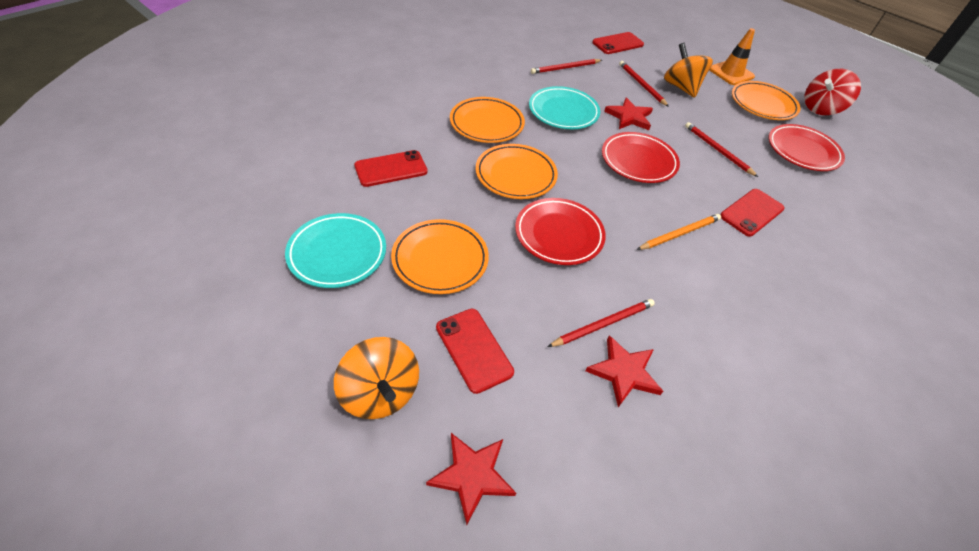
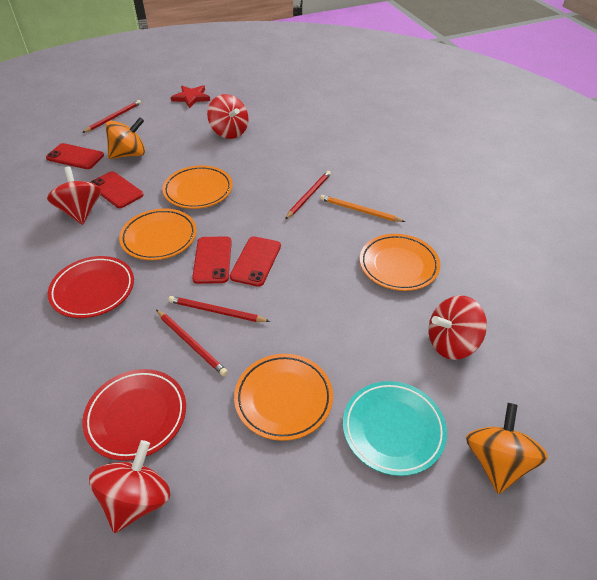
orange traffic cone: [710,28,755,85] = 1 -> none = 0
red plate: [515,198,606,265] [602,132,680,183] [769,124,845,171] = 3 -> [48,256,134,318] [82,369,186,461] = 2
red spinning top: [804,69,861,115] = 1 -> [47,166,101,225] [89,440,170,533] [207,94,249,139] [428,295,487,360] = 4
red star: [426,433,516,525] [586,335,663,407] [604,97,653,130] = 3 -> [171,85,210,108] = 1
turquoise plate: [285,213,386,288] [529,86,600,129] = 2 -> [343,381,447,476] = 1

